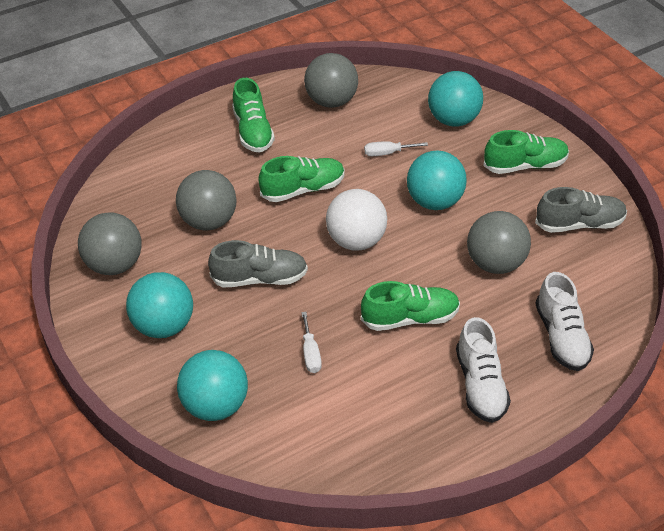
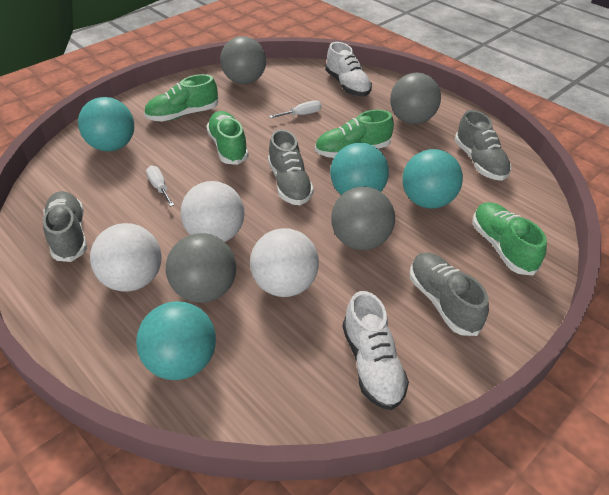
grey shoe: [208,240,308,287] [535,187,627,233] = 2 -> [43,191,87,262] [268,129,314,205] [410,253,489,336] [455,110,511,181] = 4
white ball: [326,189,387,250] = 1 -> [90,223,162,292] [180,181,245,242] [250,228,319,297] = 3

